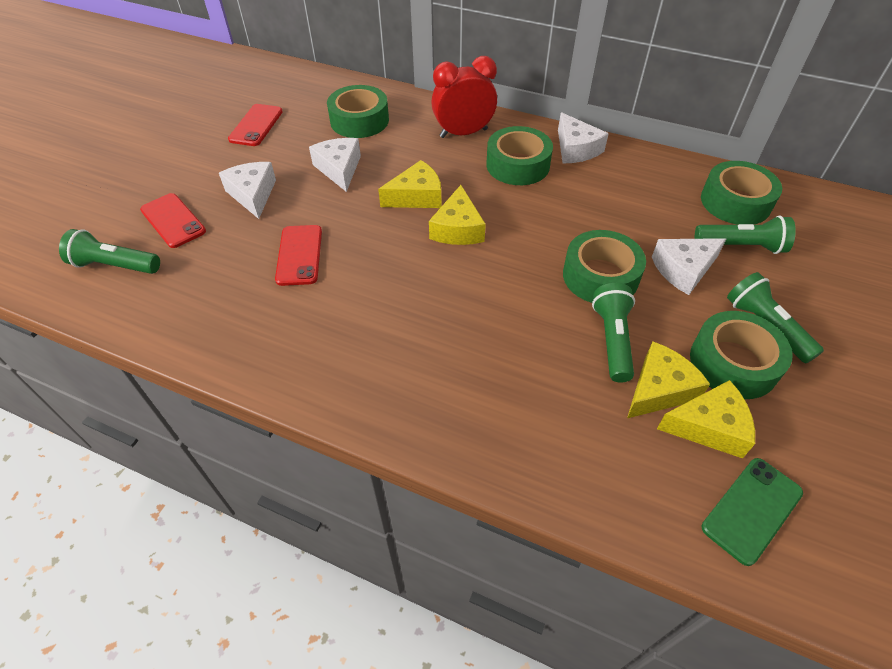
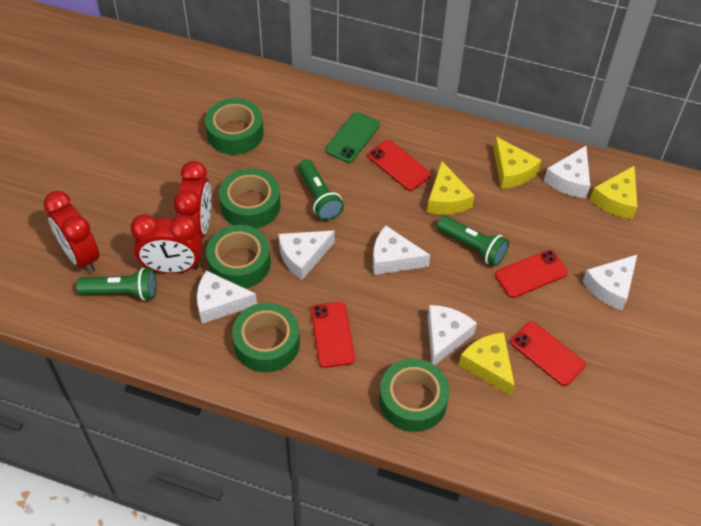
green flashlight: [59,229,160,274] [592,283,635,382] [695,216,796,254] [727,272,824,363] = 4 -> [76,268,156,301] [298,160,344,221] [436,216,509,266] = 3
red clock: [431,56,497,138] = 1 -> [44,191,99,273] [131,214,202,273] [174,161,211,239] = 3
red phone: [140,193,206,248] [228,104,283,146] [275,225,322,286] = 3 -> [311,302,355,368] [368,140,431,191] [495,250,568,298] [510,321,586,386] = 4
white cheese: [219,162,276,219] [309,138,361,192] [558,112,609,163] [652,238,726,295] = 4 -> [197,270,257,324] [278,230,335,280] [373,226,430,275] [427,305,477,365] [544,146,590,198] [582,255,637,310] = 6

